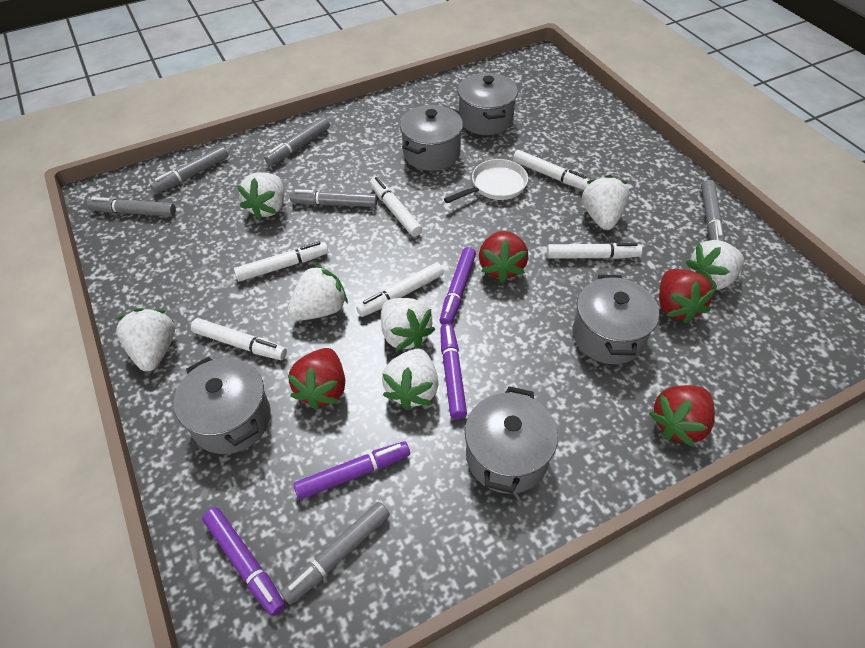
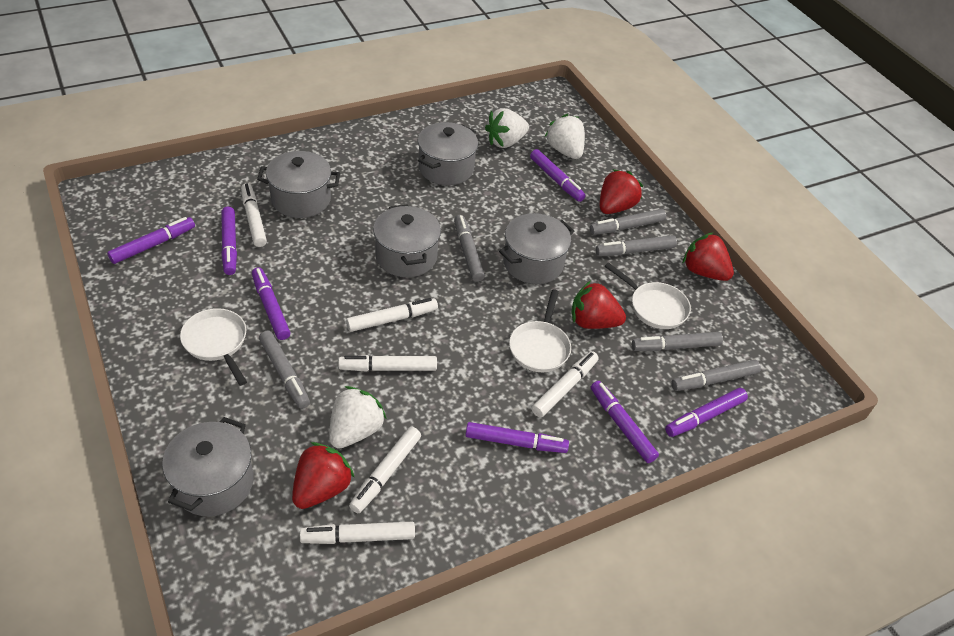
purple marker: [202,507,285,617] [293,441,410,500] [440,247,476,325] [440,323,467,419] = 4 -> [107,217,195,264] [221,207,237,275] [252,267,291,340] [465,422,569,453] [530,149,585,202] [591,381,659,463] [665,388,748,437] = 7
white pan: [444,159,528,203] = 1 -> [180,308,247,386] [509,289,571,372] [605,262,691,329] = 3
white strawberry: [116,308,175,371] [237,173,284,220] [288,264,348,321] [381,298,435,351] [382,349,438,410] [582,175,629,230] [686,240,744,291] = 7 -> [329,386,387,449] [485,108,529,148] [545,114,585,159] = 3

